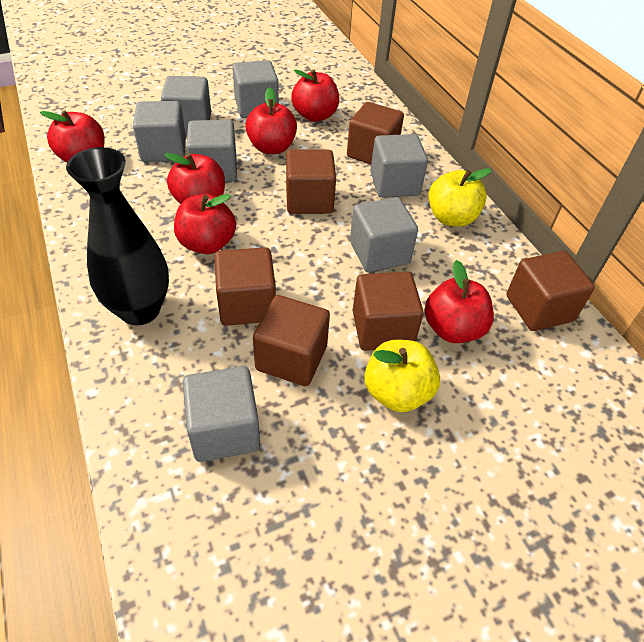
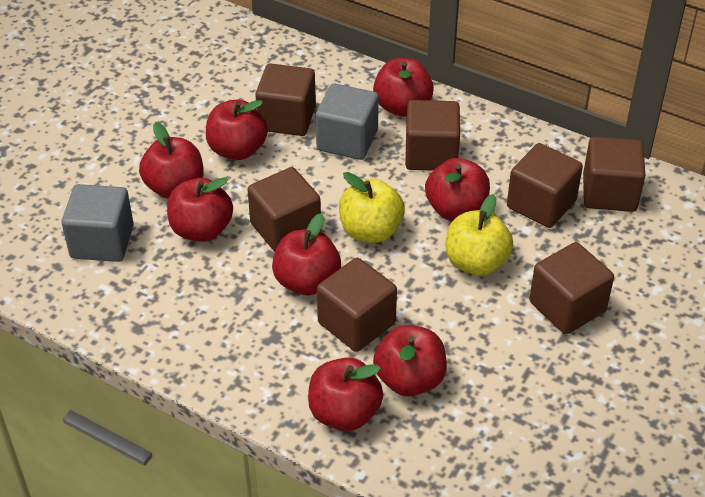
black vase: [66,147,169,325] = 1 -> none = 0
brown cube: [214,247,276,326] [253,295,330,386] [286,149,336,214] [347,102,404,164] [353,272,424,351] [506,251,595,331] = 6 -> [247,167,321,252] [255,63,316,136] [317,258,397,352] [405,100,460,171] [507,143,583,228] [529,242,614,334] [583,137,646,212] = 7
grey cube: [133,101,186,162] [161,76,211,134] [183,366,260,462] [187,120,237,182] [232,60,279,118] [350,197,418,272] [370,134,428,198] = 7 -> [62,184,134,262] [316,83,379,160] = 2
red apple: [40,110,104,163] [164,153,225,204] [174,194,236,254] [245,87,297,154] [291,69,339,122] [424,260,494,343] = 6 -> [139,122,203,198] [167,178,233,242] [206,99,268,160] [272,213,341,295] [308,357,383,431] [373,58,434,117] [373,325,447,396] [425,158,490,221] = 8

